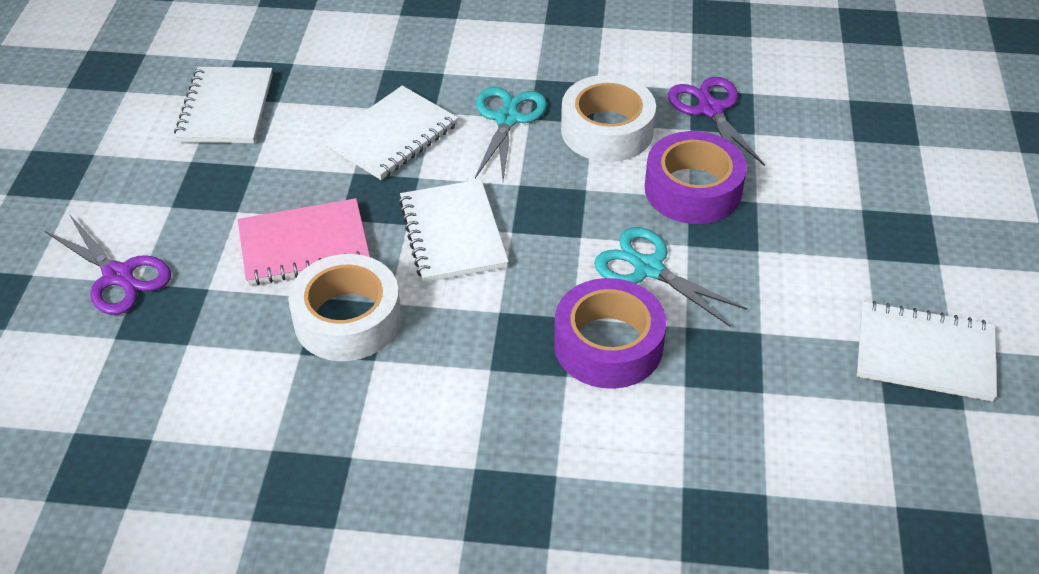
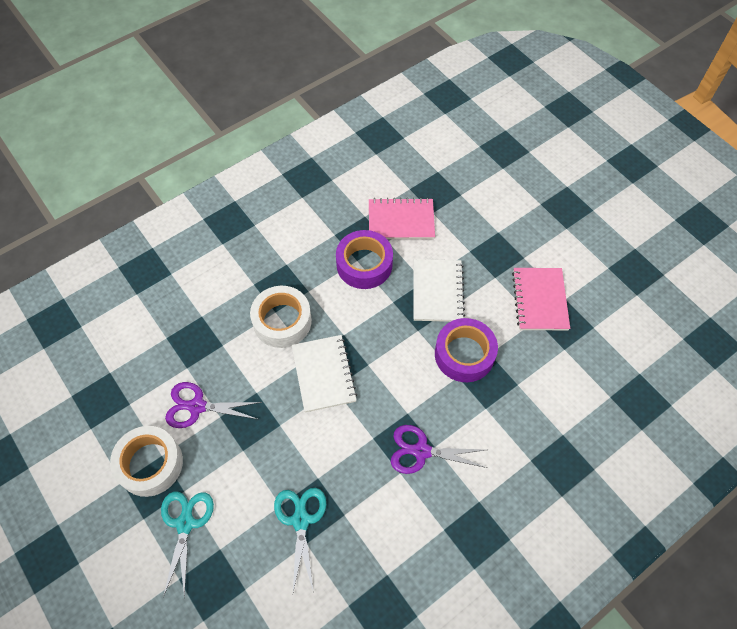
pink notebook: [238,198,370,285] = 1 -> [369,198,435,239] [512,268,570,330] = 2
white notebook: [174,67,273,143] [324,86,458,180] [399,179,509,282] [857,301,997,402] = 4 -> [292,335,357,412] [413,259,465,322] = 2

